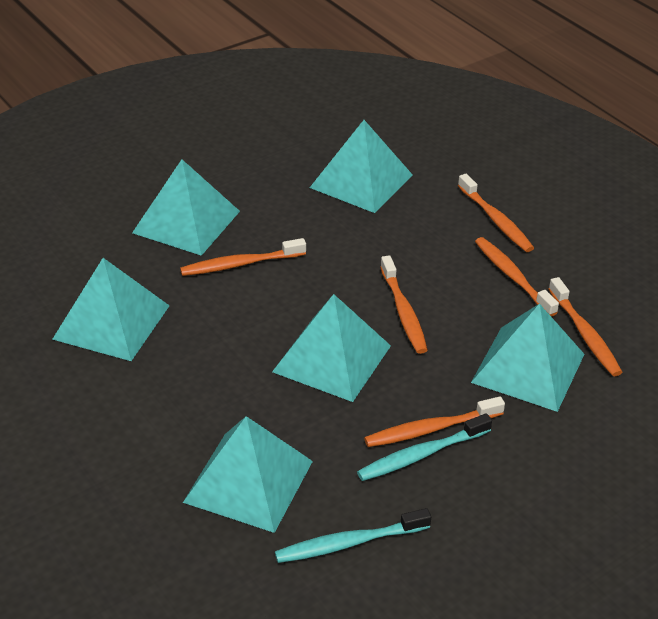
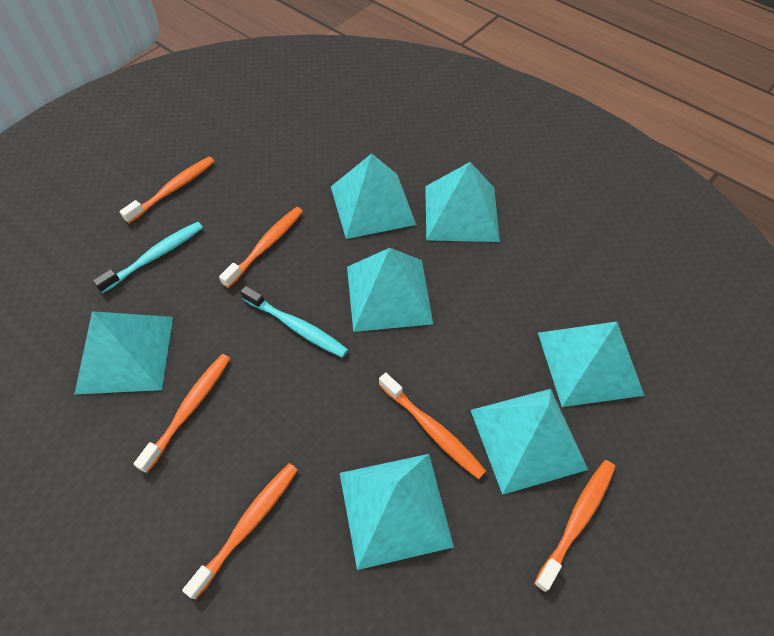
turquoise pyramid: [52,258,170,361] [132,159,240,256] [183,416,313,533] [272,294,391,402] [310,120,413,213] [471,304,584,412] = 6 -> [75,311,173,394] [331,153,416,239] [340,454,454,570] [347,248,433,332] [425,162,500,242] [471,389,588,495] [538,322,645,407] = 7

